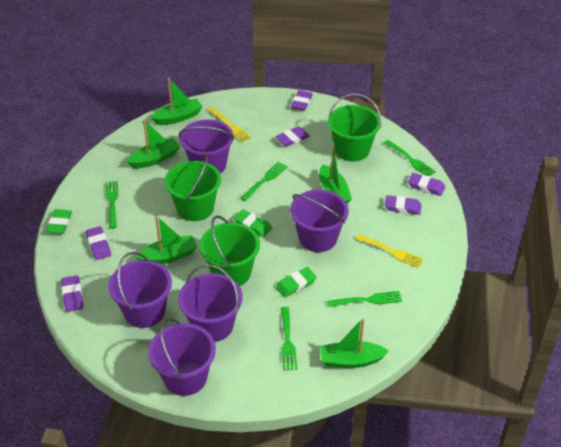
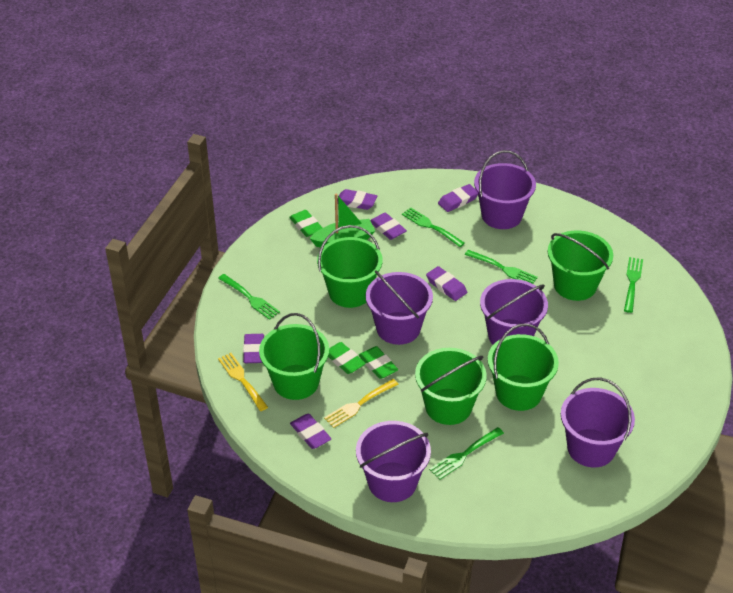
green boat: [127,119,180,168] [135,216,197,264] [151,78,203,125] [319,146,352,203] [320,318,389,368] = 5 -> [309,193,375,248] = 1
green bucket: [164,154,221,221] [199,216,260,286] [328,93,382,161] = 3 -> [259,313,329,400] [317,225,383,308] [415,348,487,425] [488,323,559,411] [548,231,613,301] = 5

